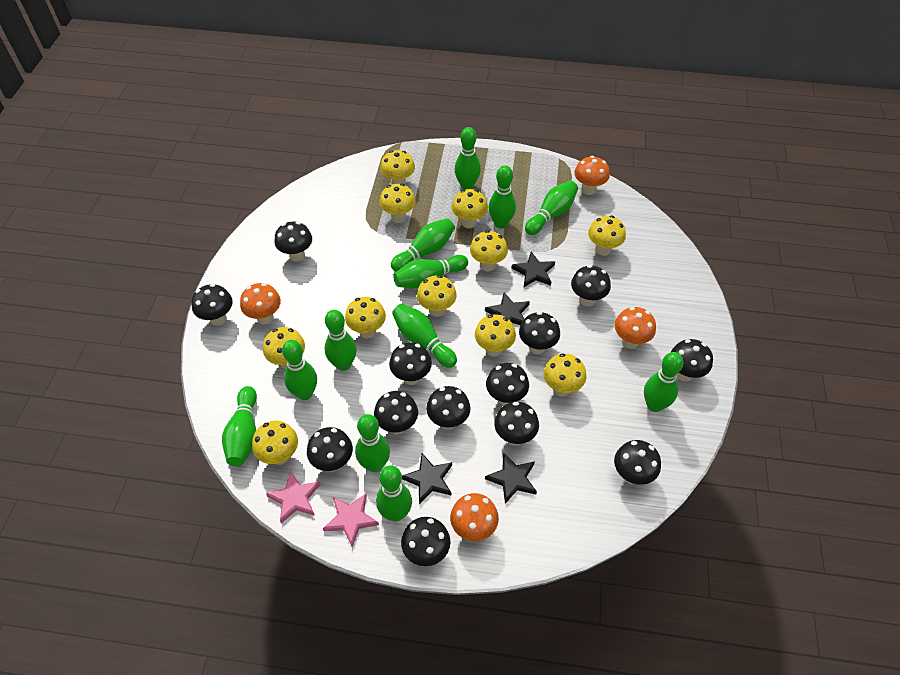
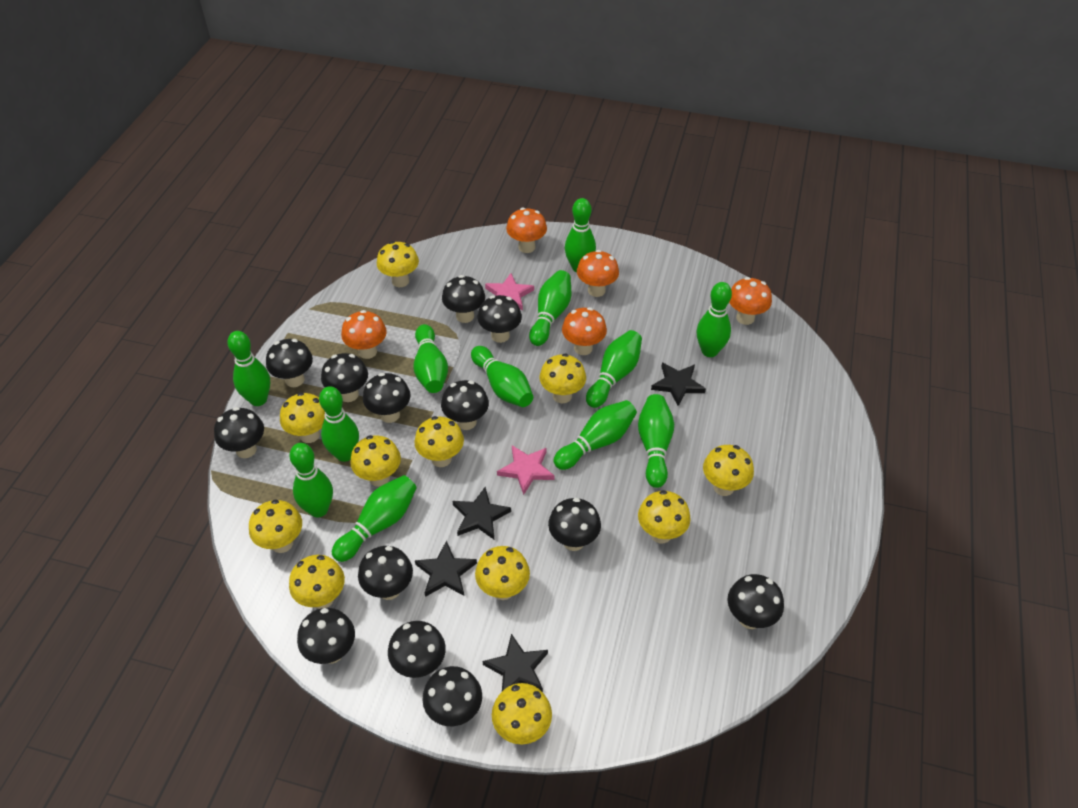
orange mushroom: [240,283,281,324] [450,493,499,541] [574,156,610,195] [615,307,656,349] = 4 -> [341,310,387,359] [506,208,547,253] [562,307,607,355] [577,250,619,297] [729,277,772,325] = 5

